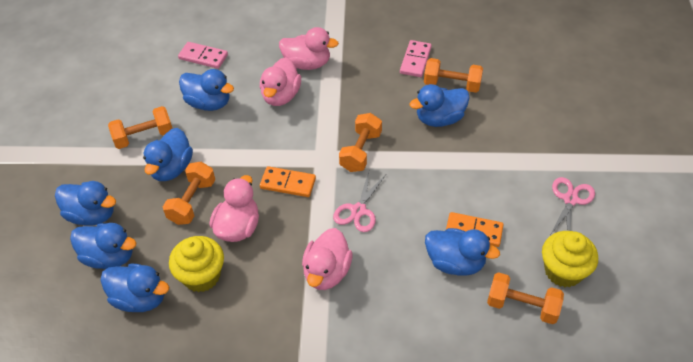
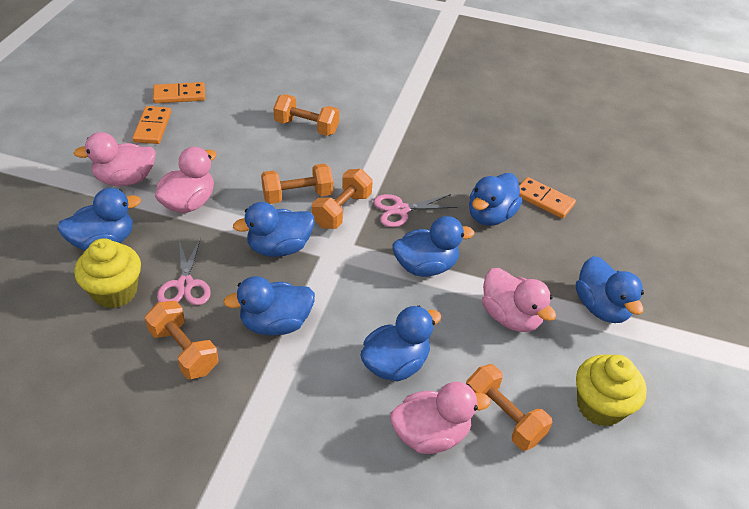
orange domino: [260,166,316,197] [446,212,504,247] = 2 -> [133,106,171,144] [153,82,205,103] [519,177,576,219] = 3
pink domino: [178,42,228,69] [400,40,432,77] = 2 -> none = 0

